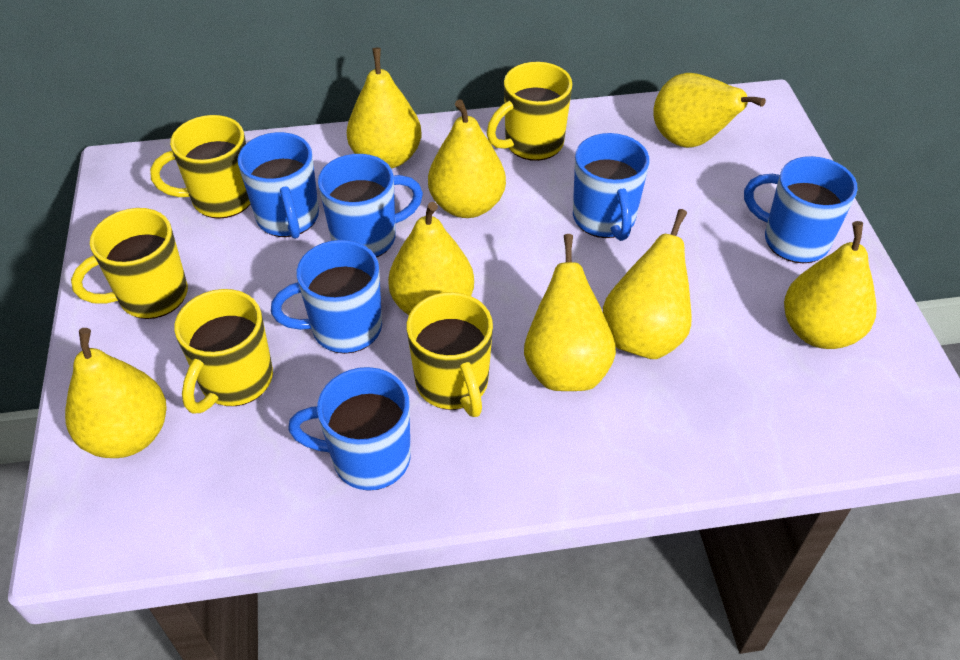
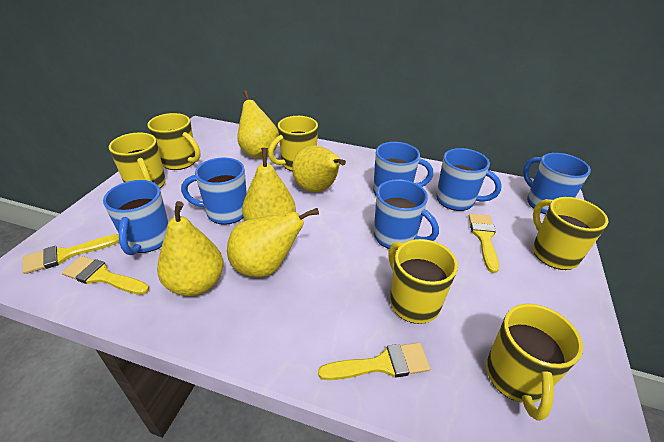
yellow brush: none = 0 -> [22,234,119,274] [62,256,149,295] [318,342,430,380] [469,214,499,273] = 4
yellow mug: [71,208,188,319] [150,115,250,219] [174,289,273,413] [407,292,493,417] [487,62,572,161] = 5 -> [109,133,166,188] [147,113,200,170] [268,116,318,171] [389,239,458,324] [486,304,583,421] [533,197,608,270] = 6
yellow pear: [65,328,167,458] [347,48,421,168] [388,202,474,315] [428,99,506,218] [524,234,616,391] [603,209,692,359] [653,73,766,148] [784,221,877,349] = 8 -> [157,201,224,296] [227,208,319,277] [237,91,279,158] [242,148,296,221] [292,145,346,192] = 5

